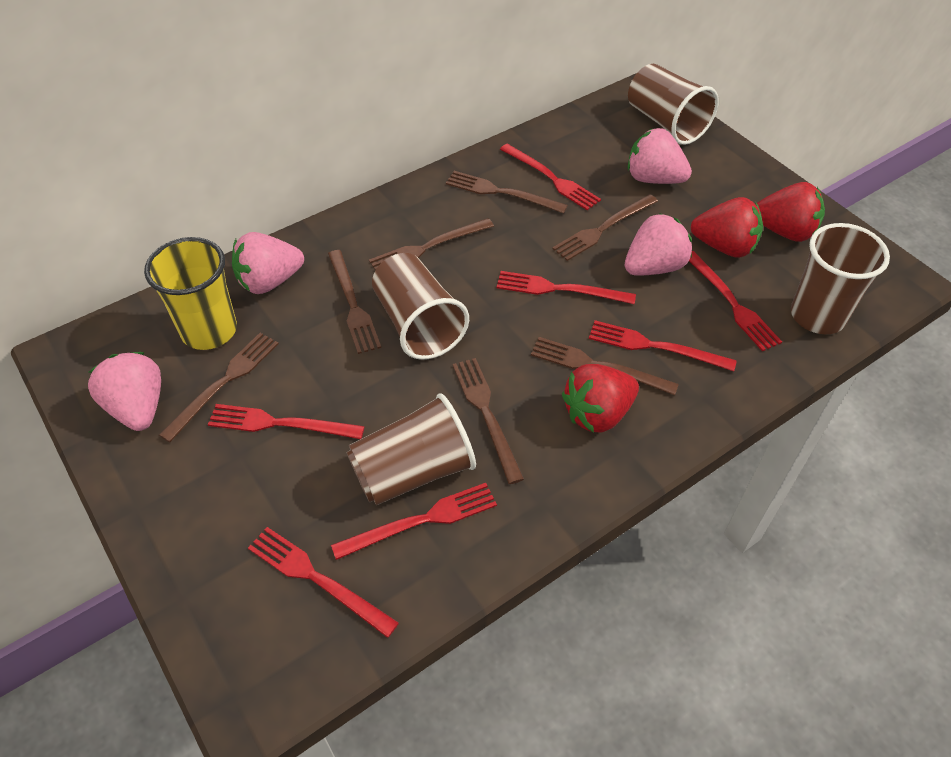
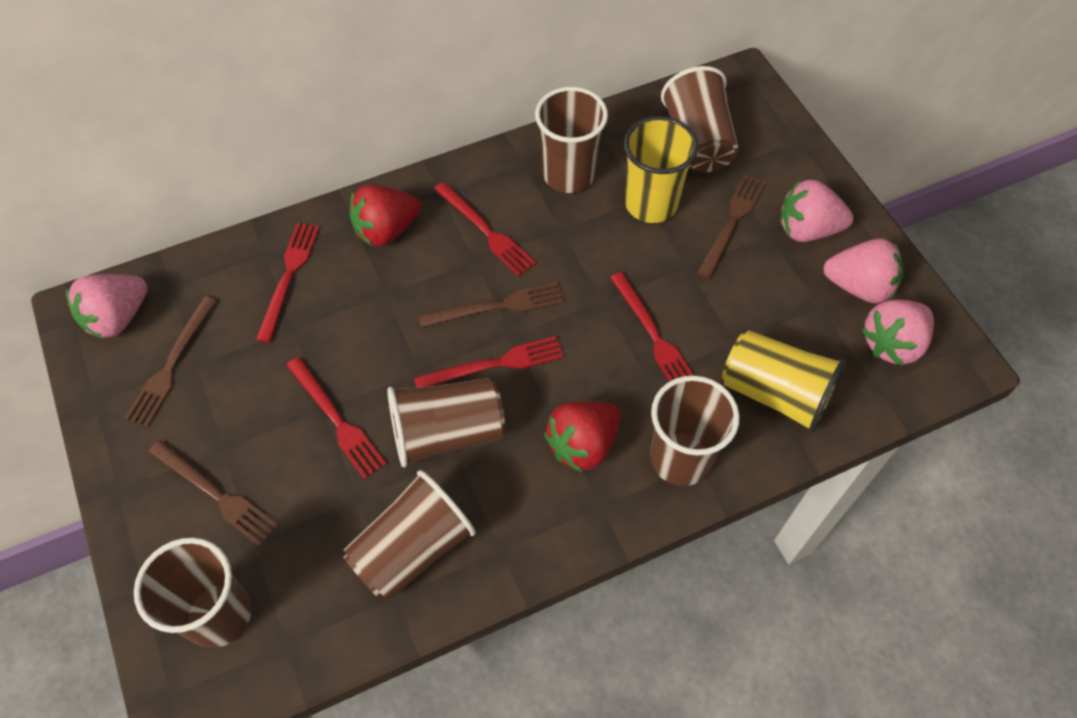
brown cup: [347,394,476,505] [372,253,469,360] [628,64,718,145] [791,223,890,334] = 4 -> [134,537,252,648] [343,470,476,601] [387,378,505,467] [535,87,608,193] [650,375,740,486] [661,66,739,172] = 6
brown fork: [159,333,279,442] [328,250,381,354] [369,218,494,270] [446,171,568,214] [453,358,524,484] [531,337,679,395] [552,194,658,261] = 7 -> [124,296,216,427] [149,440,279,547] [418,282,564,328] [697,174,766,279] = 4
red fork: [208,404,365,439] [248,527,399,638] [331,483,497,560] [496,271,636,304] [500,144,601,210] [589,320,737,371] [689,251,782,351] = 7 -> [256,223,319,343] [286,357,387,480] [414,336,564,388] [434,182,536,277] [610,272,694,382] = 5
red strawberry: [562,364,639,433] [691,197,763,258] [757,182,825,242] = 3 -> [349,184,421,247] [544,401,621,473] = 2
yellow cup: [144,237,237,350] = 1 -> [624,116,698,223] [722,330,846,434] = 2

